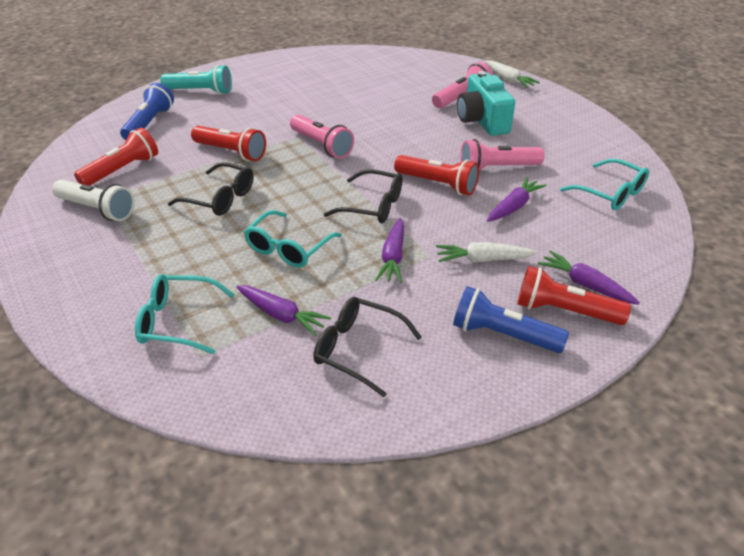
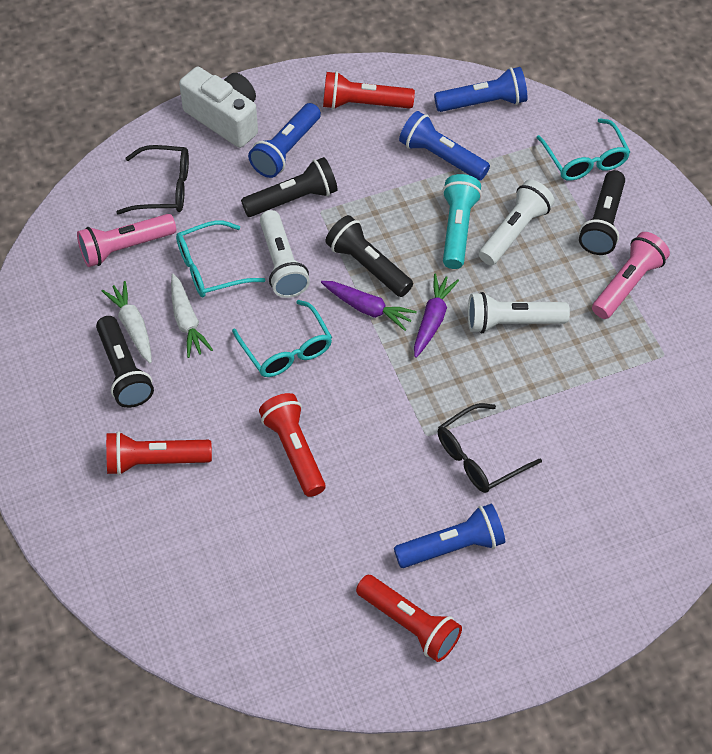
black flashlight: none = 0 -> [96,316,154,408] [241,157,338,217] [325,215,413,297] [579,170,625,255] = 4
black glasses: [168,162,254,216] [313,297,422,397] [324,169,403,224] = 3 -> [116,145,189,214] [438,403,542,493] = 2
blue flashlight: [120,83,174,140] [453,286,569,353] = 2 -> [248,103,321,178] [394,504,505,568] [399,111,490,180] [434,67,527,112] = 4
pink flashlight: [290,114,354,159] [432,62,493,108] [460,139,545,170] = 3 -> [77,214,176,267] [592,232,670,319] = 2
purple carrot: [236,285,331,336] [375,218,404,283] [487,177,547,222] [538,251,640,305] = 4 -> [321,281,417,331] [414,273,459,358] = 2
turquoise camera: [457,71,515,136] = 1 -> none = 0
white camera: none = 0 -> [179,67,258,148] = 1
white flashlight: [52,180,135,221] = 1 -> [260,210,310,298] [468,292,570,333] [479,180,555,265] = 3

